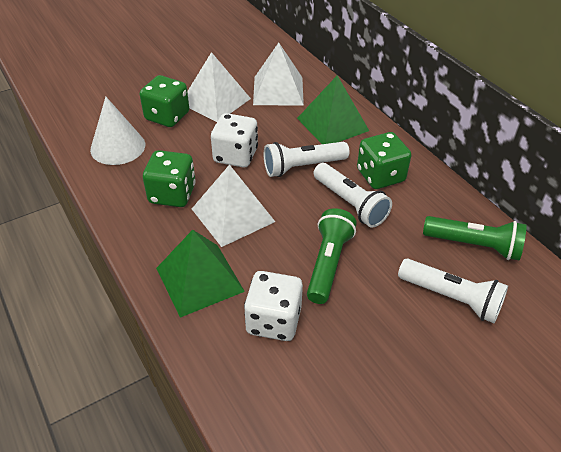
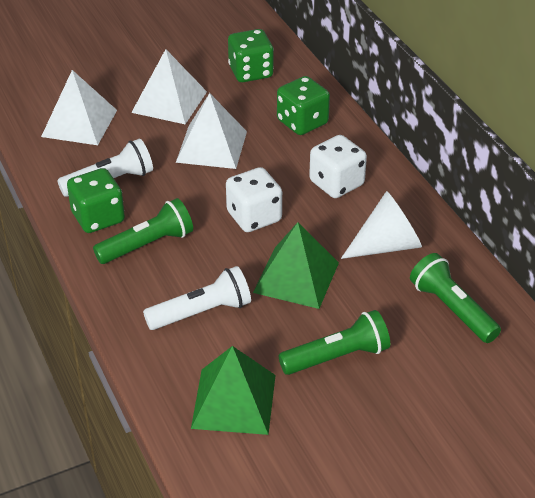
green flashlight: [307,208,357,304] [423,216,527,260] = 2 -> [93,198,193,264] [278,310,390,375] [410,253,501,343] = 3
white flashlight: [264,142,350,177] [313,163,392,228] [398,259,508,323] = 3 -> [57,138,153,197] [143,266,251,330] = 2

